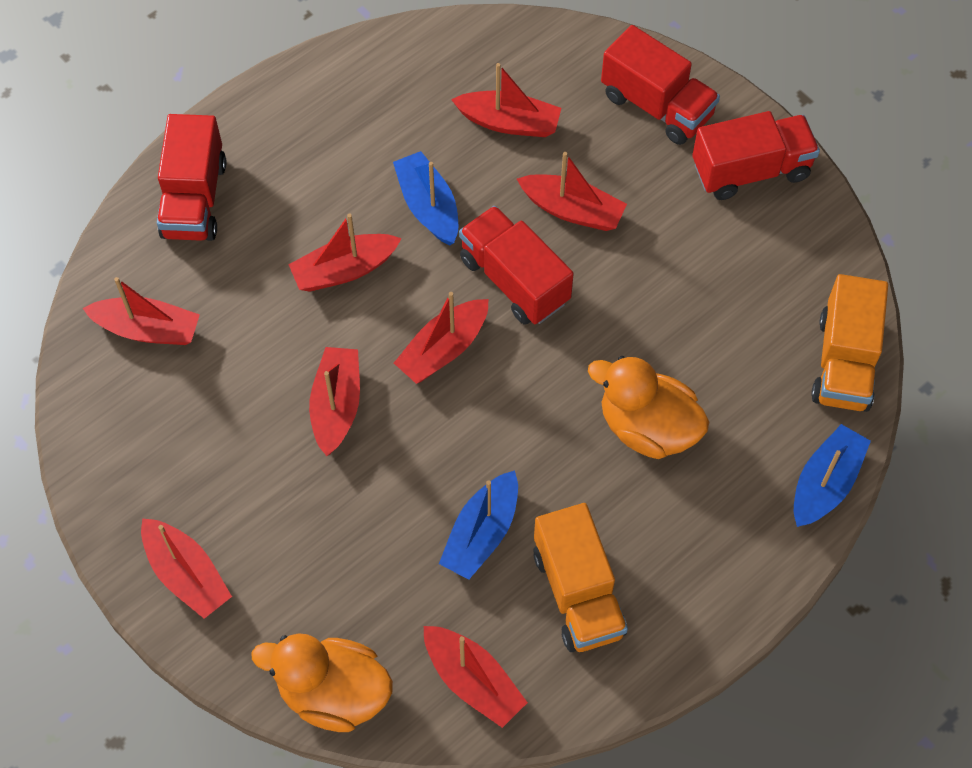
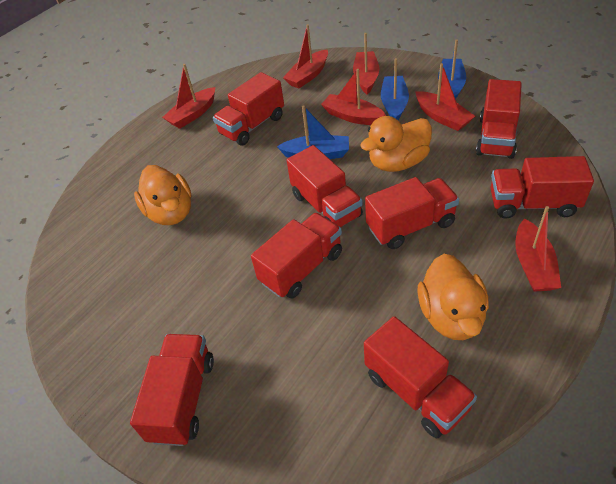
orange duck: [252,633,393,732] [588,356,709,459] = 2 -> [134,165,192,225] [360,116,432,172] [417,254,489,340] = 3
orange truck: [533,503,628,652] [811,274,888,412] = 2 -> none = 0
red boat: [83,277,200,345] [141,518,232,619] [288,213,402,292] [309,347,360,456] [394,292,489,384] [424,626,528,728] [451,63,561,137] [517,152,627,231] = 8 -> [162,64,215,129] [283,24,328,89] [321,69,386,125] [353,33,379,94] [416,63,475,131] [515,206,561,292] = 6
red truck: [157,114,226,241] [459,206,574,325] [601,25,720,145] [692,111,820,200] = 4 -> [130,334,214,446] [213,72,284,145] [251,213,342,299] [287,145,363,227] [364,316,477,438] [365,177,459,249] [476,79,522,159] [490,156,594,219] = 8

